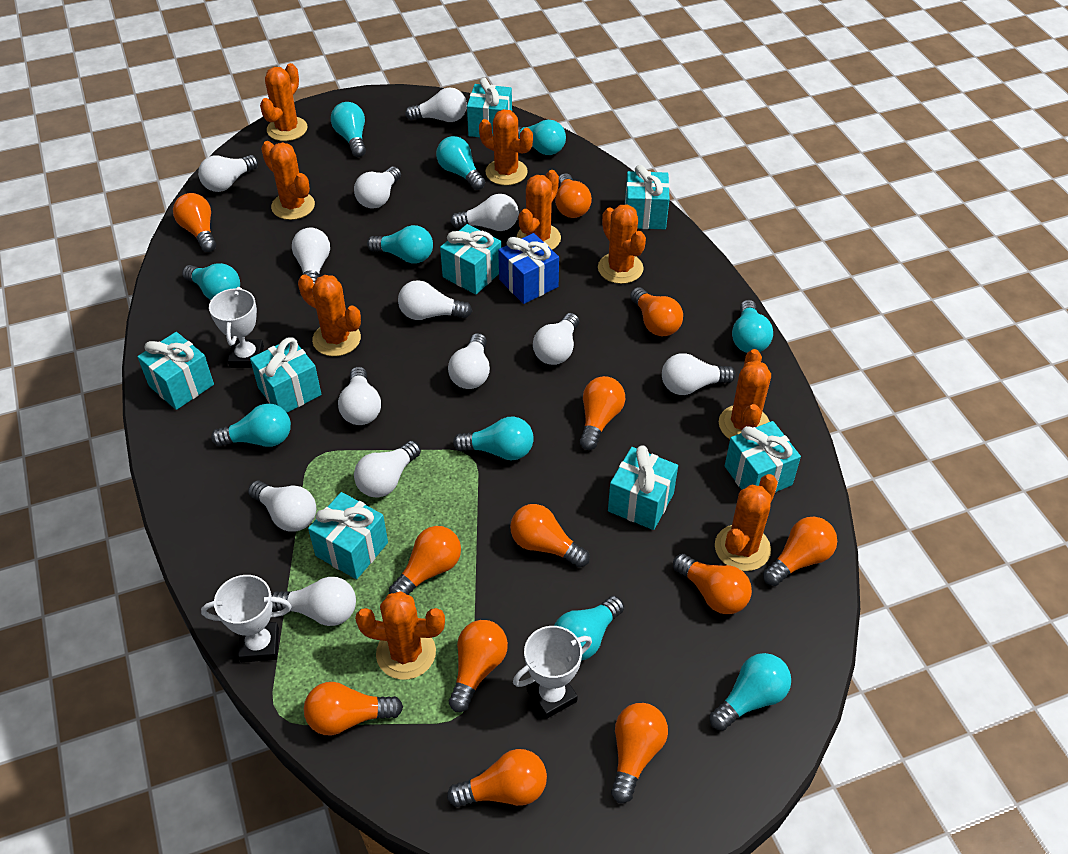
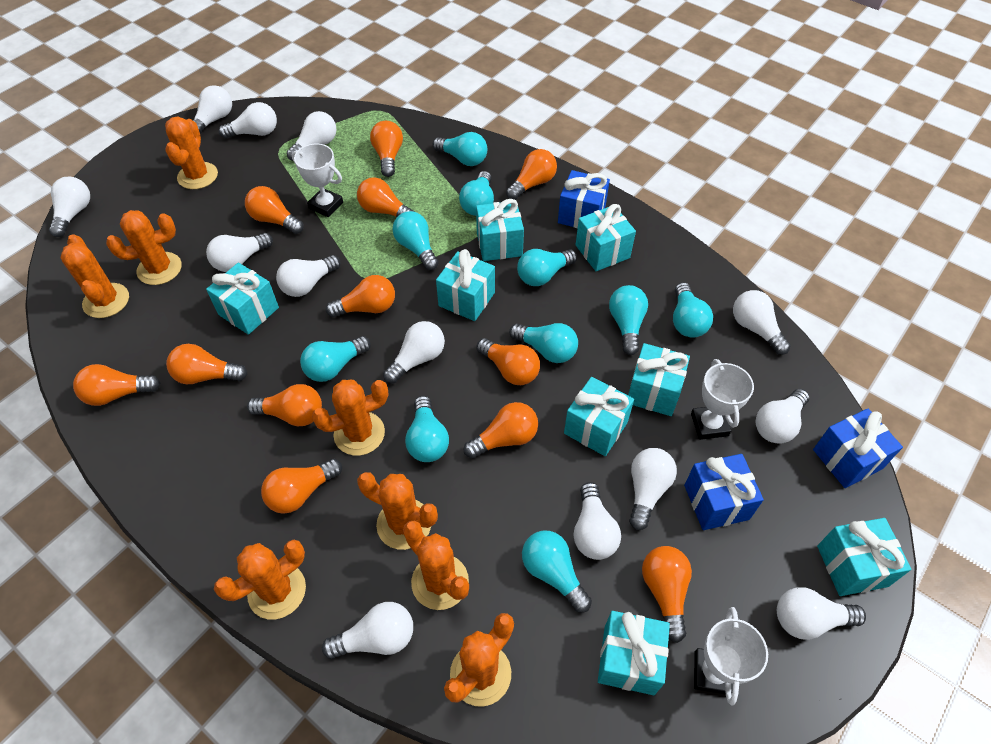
blue gift: [498,233,559,304] = 1 -> [558,170,610,228] [684,454,764,530] [813,408,903,488] = 3
orange cactus: [260,63,308,141] [261,141,315,220] [298,274,361,356] [355,591,445,680] [479,109,533,185] [517,170,561,250] [598,204,646,284] [715,474,778,571] [719,349,771,439] = 9 -> [61,234,129,318] [106,210,182,285] [165,117,218,189] [214,540,306,620] [312,380,388,456] [357,472,438,550] [403,520,469,610] [444,613,514,707] = 8

